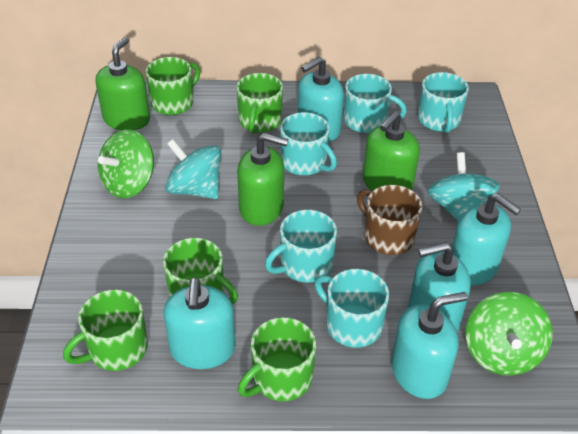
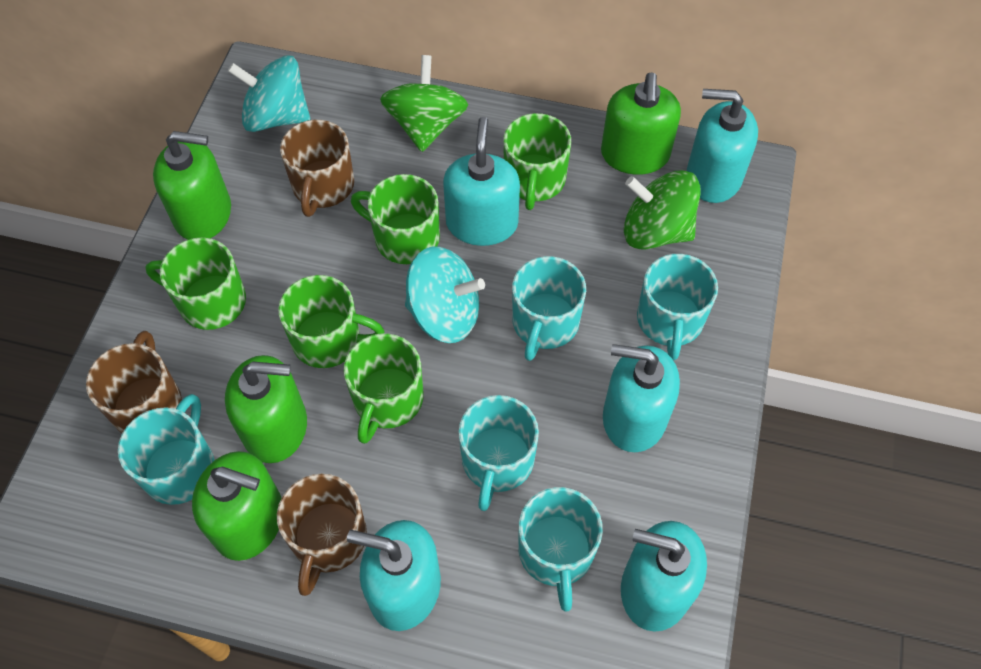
brown mug: [357,185,422,255] = 1 -> [86,331,182,433] [277,474,367,596] [280,120,354,217] = 3
green soap dispenser: [95,37,150,130] [237,133,288,226] [363,111,420,191] = 3 -> [153,131,231,240] [192,451,281,561] [225,355,307,463] [601,73,681,175] = 4

